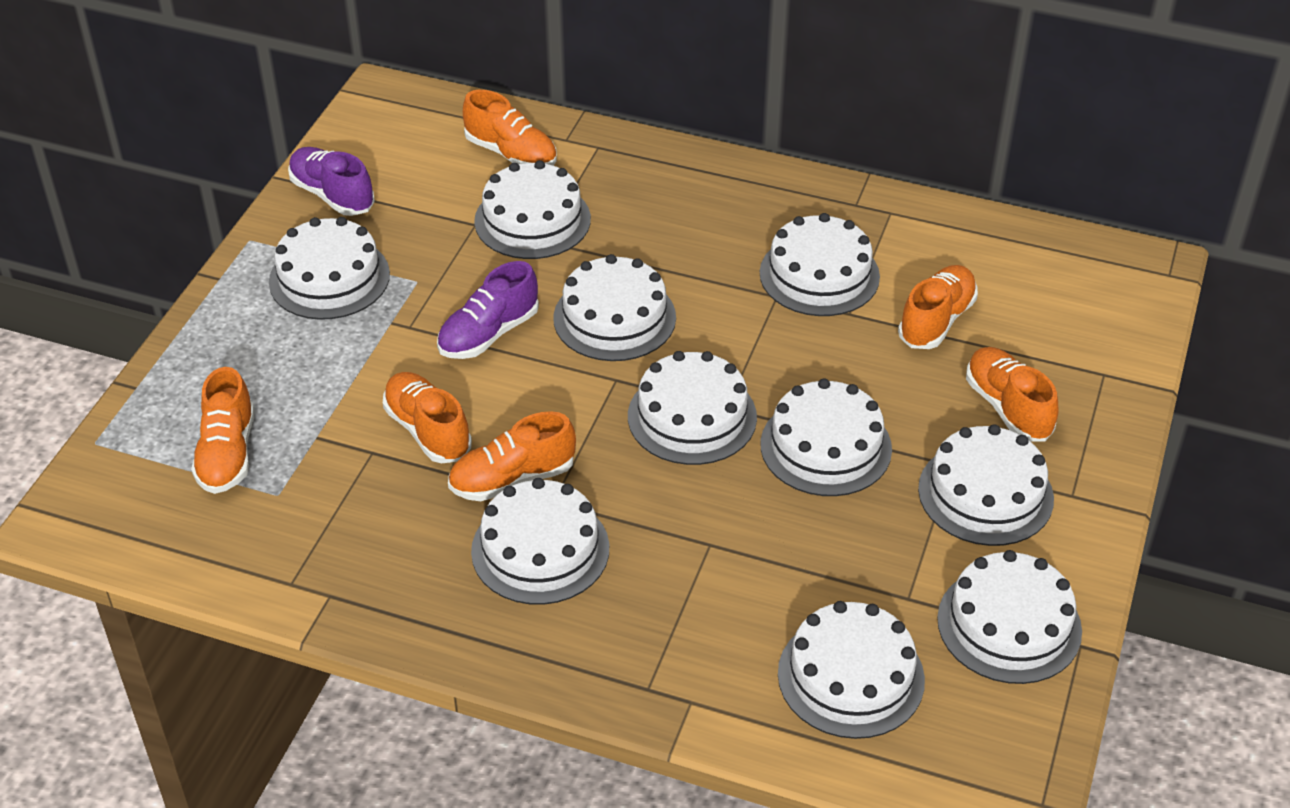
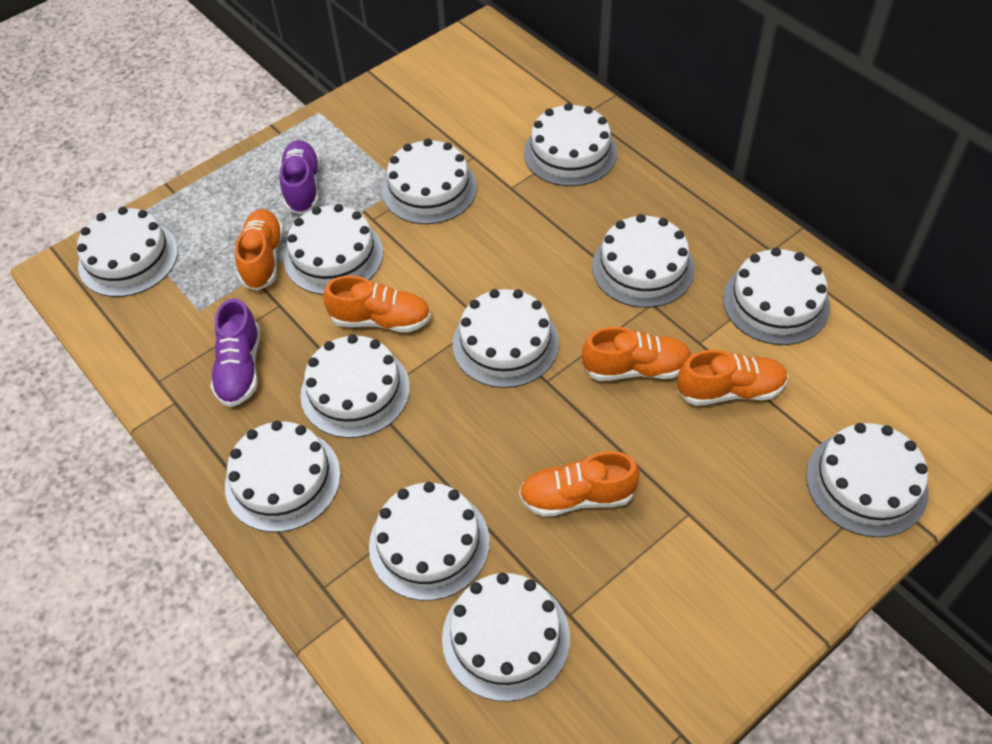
orange shoe: [191,367,255,494] [383,372,472,464] [448,411,576,501] [463,90,557,166] [898,265,978,349] [966,347,1058,442] = 6 -> [235,209,284,291] [323,275,431,333] [519,451,640,517] [582,327,692,381] [677,350,788,406] = 5
white cake: [269,217,390,320] [471,478,609,605] [474,160,591,259] [553,254,676,361] [628,351,757,465] [760,213,880,316] [760,378,892,496] [778,601,925,739] [918,424,1054,546] [937,550,1082,684] = 10 -> [77,207,178,297] [225,421,341,532] [284,204,383,295] [300,334,410,438] [369,482,490,601] [382,138,477,224] [442,573,570,702] [453,289,559,388] [524,103,617,186] [592,214,695,308] [723,248,830,345] [806,423,929,537] = 12

